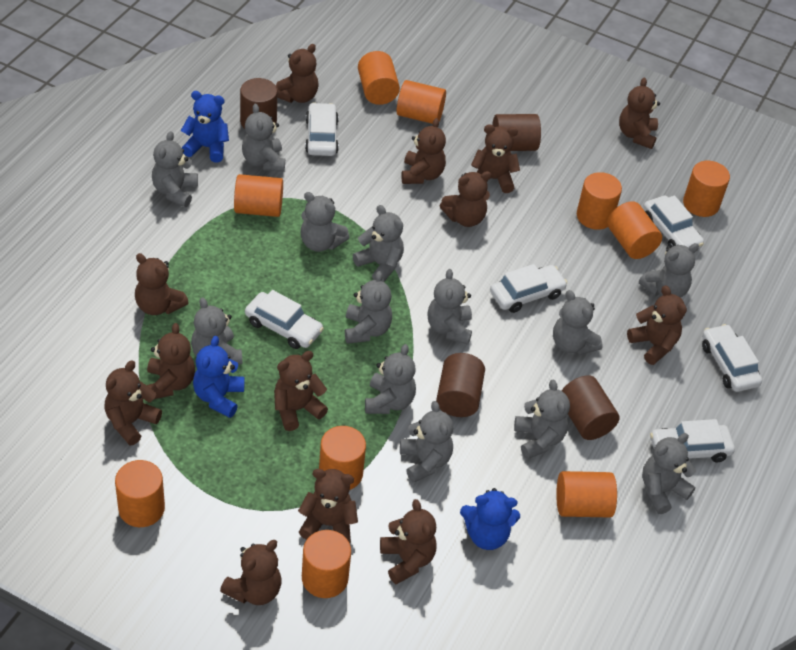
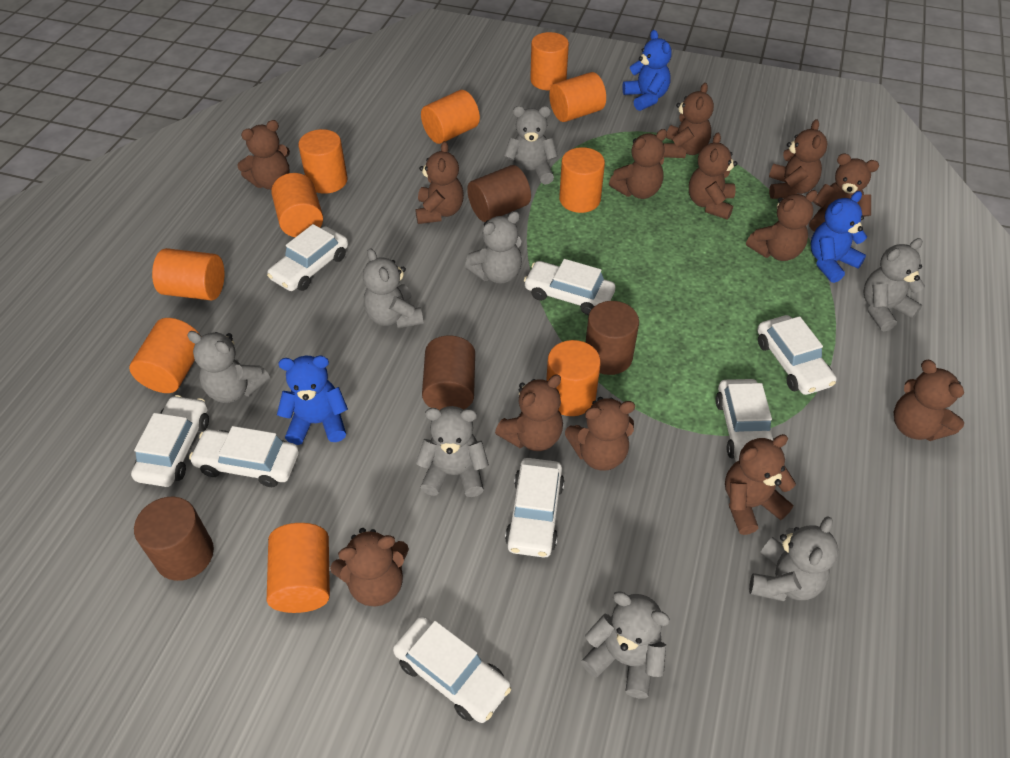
grey teddy bear: [152,131,198,207] [191,298,242,365] [242,104,285,172] [300,192,349,252] [345,271,392,344] [353,205,404,282] [365,344,416,414] [400,401,453,483] [427,269,472,345] [514,380,570,459] [553,290,603,355] [639,243,699,298] [642,433,696,514] = 13 -> [187,331,270,403] [363,248,423,328] [416,406,489,497] [465,211,522,284] [504,106,558,185] [581,591,670,698] [749,516,838,601] [864,238,925,331] = 8
white car: [245,290,324,349] [305,103,339,156] [490,264,567,313] [643,196,704,248] [650,419,735,462] [702,324,762,392] = 6 -> [131,395,209,487] [189,426,299,487] [267,224,348,291] [393,616,511,723] [505,458,565,558] [524,259,615,315] [716,379,774,462] [757,315,837,395] = 8

